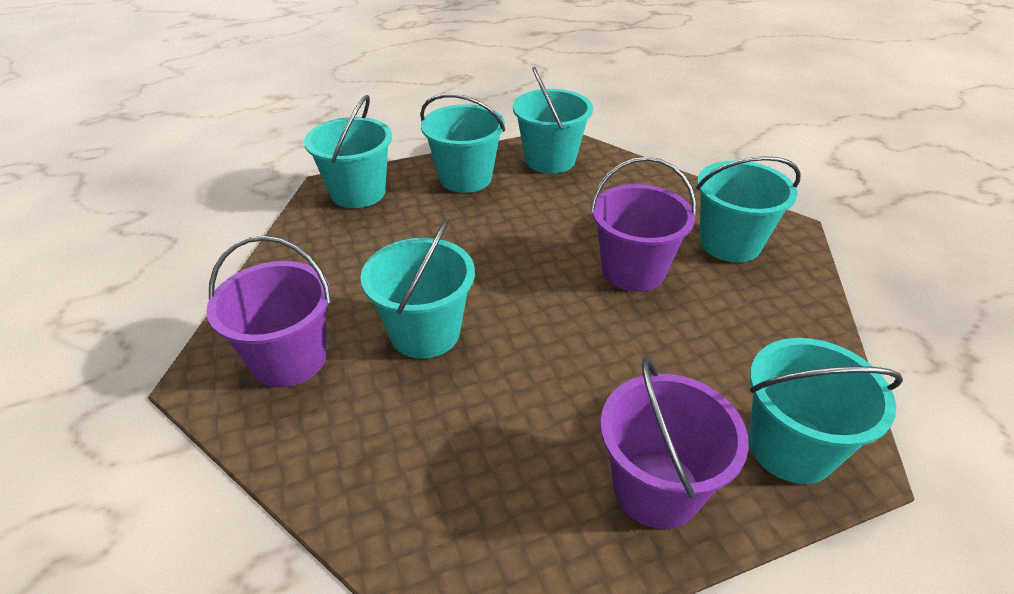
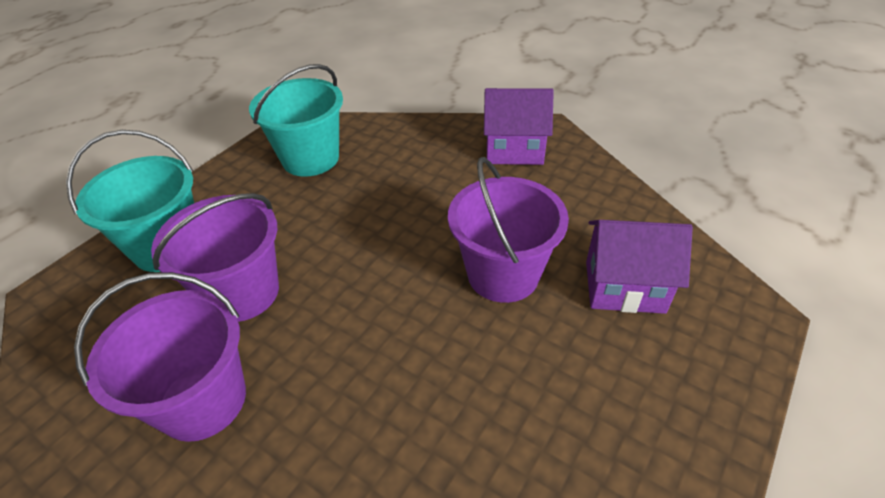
purple house: none = 0 -> [484,88,554,165] [586,220,693,314] = 2
turquoise bucket: [304,95,392,208] [361,220,475,359] [420,94,505,193] [513,67,593,174] [696,156,801,262] [749,338,903,484] = 6 -> [66,130,194,272] [249,64,343,177] = 2

